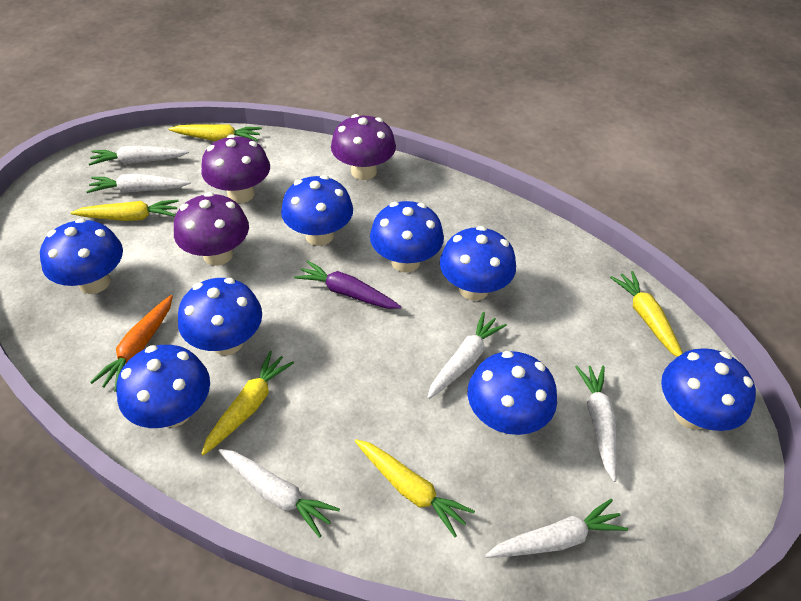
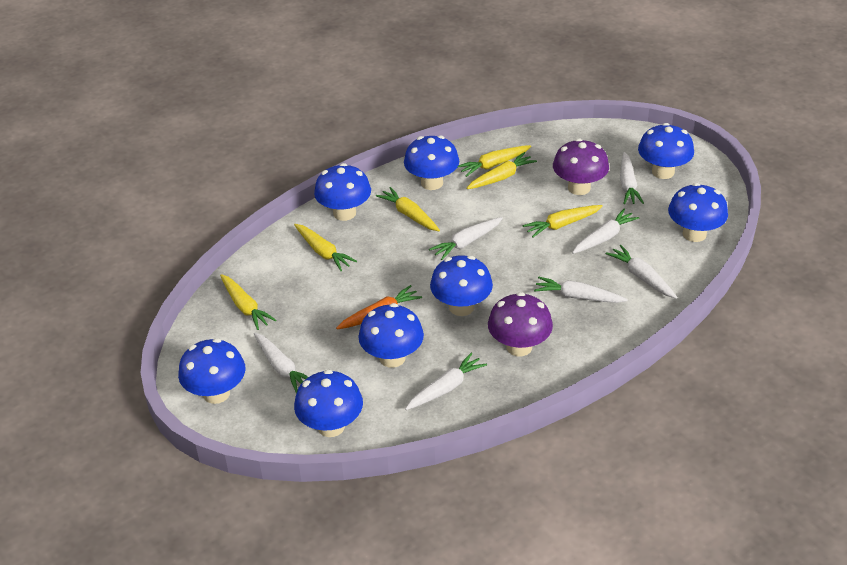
purple carrot: [294,260,401,309] = 1 -> none = 0
purple mushroom: [174,192,249,266] [201,134,270,203] [331,114,396,180] = 3 -> [488,292,553,356] [553,138,609,195] = 2
white carrot: [86,174,191,193] [89,145,189,166] [219,449,340,538] [427,312,507,399] [485,499,628,558] [575,366,617,482] = 6 -> [254,333,308,394] [405,352,487,410] [429,217,503,260] [534,276,628,303] [572,209,639,254] [606,245,677,299] [620,152,644,204] = 7
yellow carrot: [71,200,179,221] [168,124,262,141] [201,351,294,456] [355,439,475,537] [610,271,683,357] = 5 -> [220,274,276,330] [294,224,357,271] [376,187,440,231] [457,145,531,177] [466,152,537,189] [523,205,603,238] = 6

